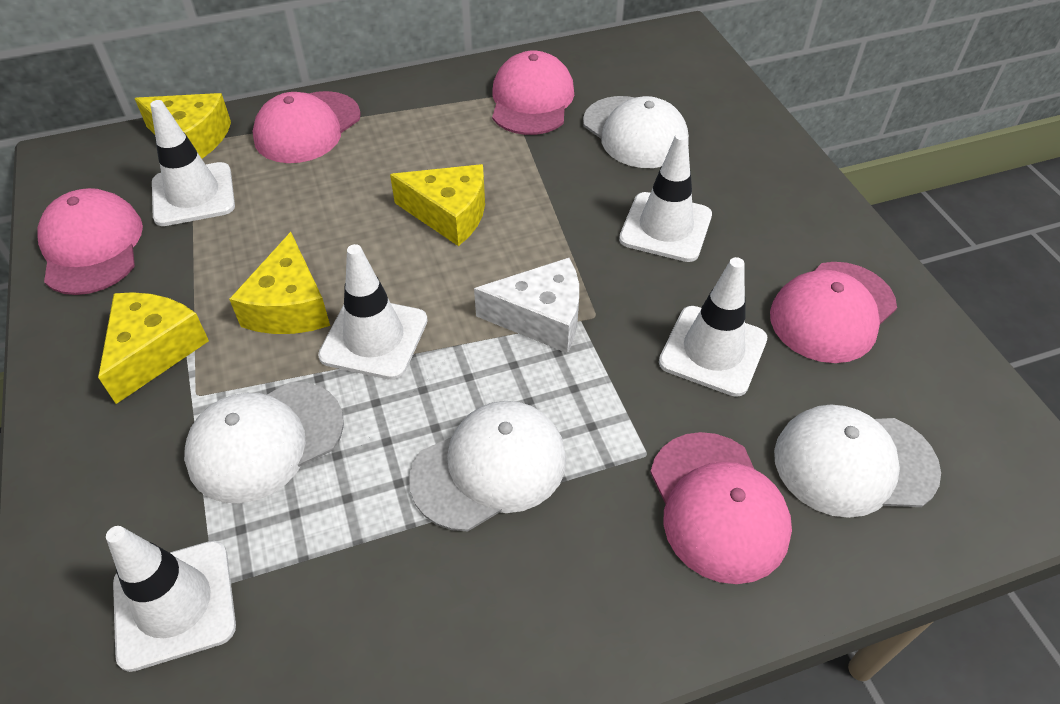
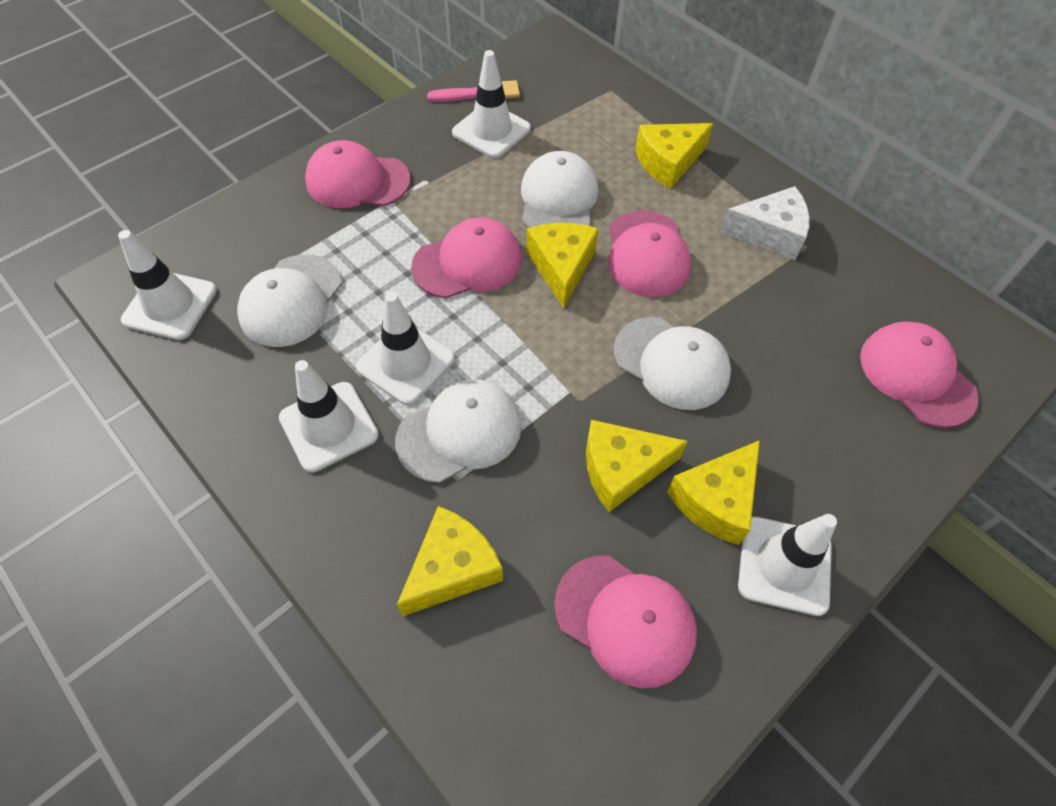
pink brush: none = 0 -> [427,80,520,102] = 1
yellow cheese: [98,292,209,404] [134,93,231,159] [229,232,330,334] [390,164,485,246] = 4 -> [397,506,503,616] [526,223,599,308] [586,420,688,512] [635,123,713,189] [667,440,760,545] = 5

